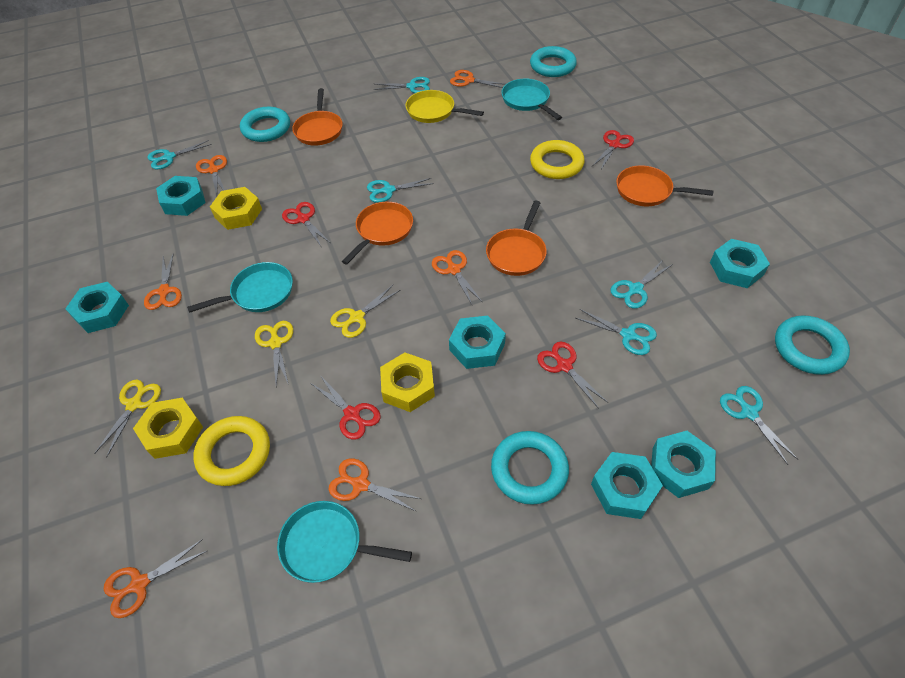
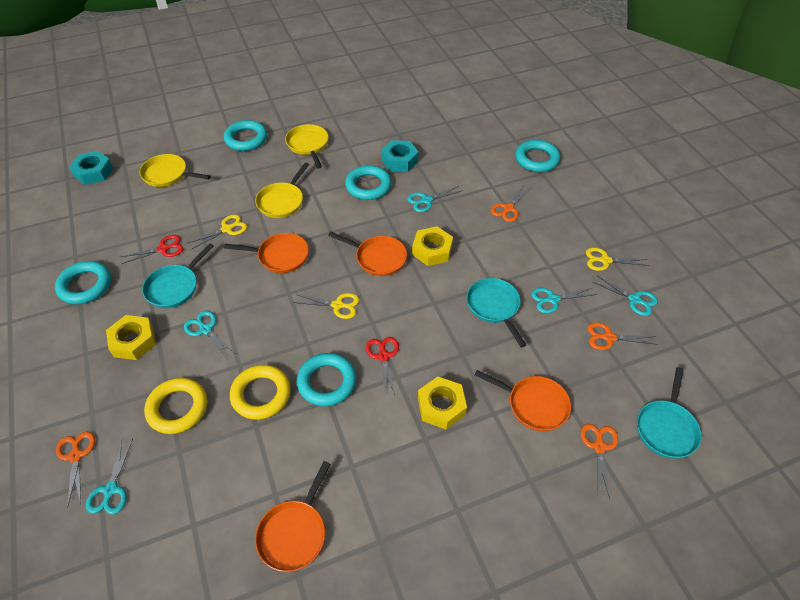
orange scissors: [104,539,207,618] [144,253,182,310] [196,155,227,196] [329,458,421,512] [432,250,483,305] [450,70,506,88] = 6 -> [56,432,95,507] [491,185,531,222] [581,424,618,499] [588,322,658,350] = 4
red scissors: [282,202,330,246] [312,375,381,440] [537,342,608,409] [592,130,634,169] = 4 -> [121,235,184,264] [366,337,399,397] = 2
turquoise nut: [65,282,129,333] [156,176,206,216] [449,315,506,369] [591,452,663,519] [651,431,716,498] [710,239,770,288] = 6 -> [69,151,113,185] [381,140,419,172] = 2
turquoise ring: [240,107,290,142] [491,431,569,505] [530,46,577,77] [775,315,850,375] = 4 -> [55,261,111,304] [224,120,267,151] [297,353,356,406] [345,165,392,200] [515,140,560,172] = 5
turquoise scissors: [147,140,212,169] [367,178,434,203] [373,77,430,93] [576,309,657,355] [611,259,673,308] [720,386,799,465] = 6 -> [86,439,133,515] [184,311,235,358] [407,186,461,212] [531,288,597,313] [593,276,658,316] = 5
yellow pan: [406,90,484,123] = 1 -> [140,154,211,187] [255,162,309,218] [285,124,328,168] = 3

